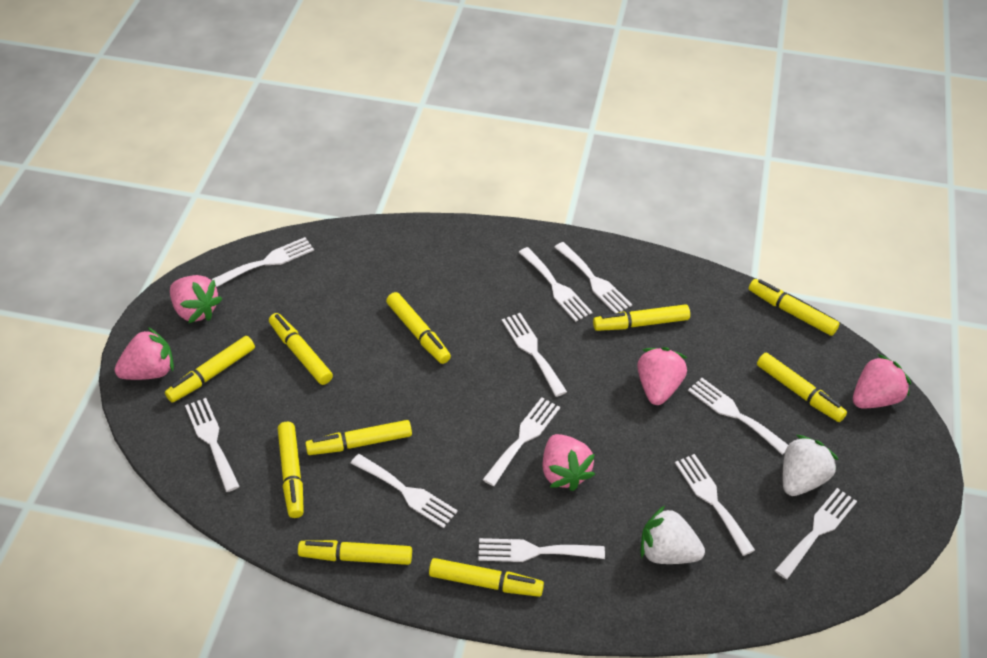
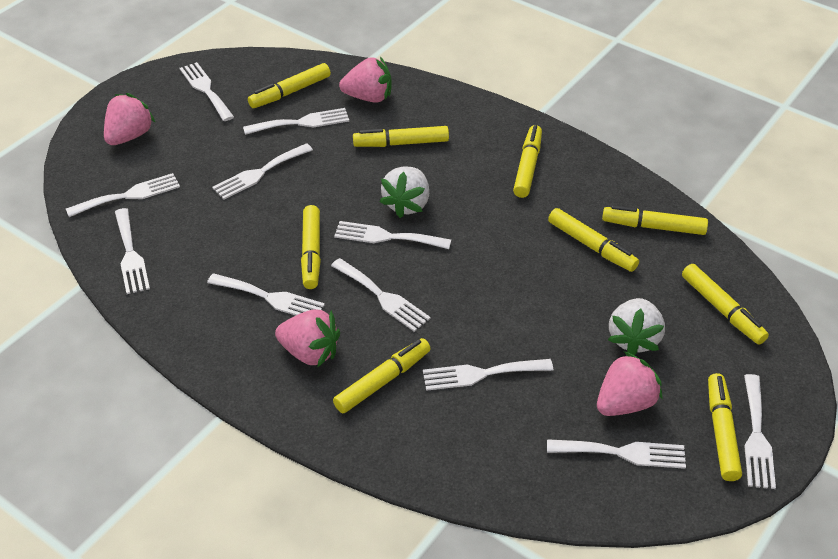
pink strawberry: [115,327,174,380] [170,275,222,323] [542,434,595,491] [637,347,687,405] [853,354,911,408] = 5 -> [104,93,156,145] [275,310,340,367] [339,57,392,103] [597,351,663,416] = 4
yellow marker: [165,336,255,403] [269,313,333,385] [278,422,304,518] [298,540,412,565] [305,420,412,455] [386,292,451,364] [429,558,544,597] [593,304,690,331] [749,279,840,336] [757,353,847,422] = 10 -> [248,63,331,108] [301,205,321,289] [333,338,431,413] [353,126,449,147] [513,125,542,198] [548,208,639,272] [602,205,708,235] [682,264,769,345] [708,373,742,481] = 9

